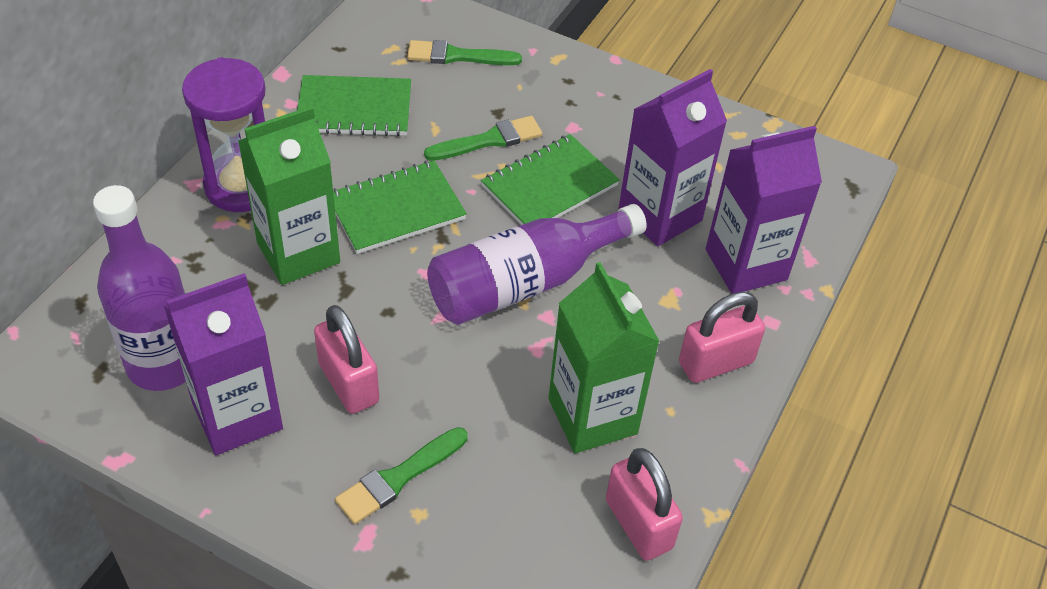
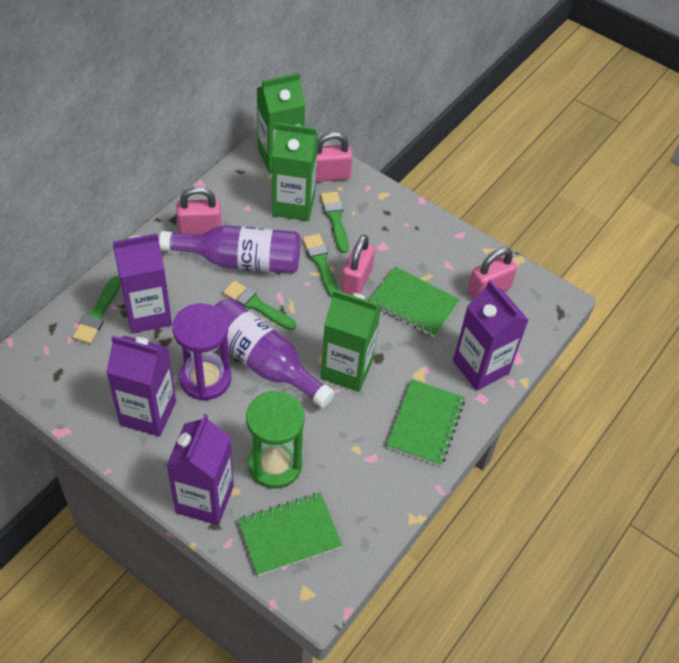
green brush: [335,427,468,524] [407,40,522,65] [424,116,542,161] = 3 -> [73,276,121,344] [223,280,296,330] [303,234,339,298] [321,191,349,253] = 4
green carton: [238,106,340,285] [548,262,660,453] = 2 -> [257,73,305,173] [272,123,318,221] [321,290,382,392] = 3
green hourglass: none = 0 -> [246,391,305,489] = 1
pink padlock: [314,305,379,414] [606,448,683,561] [679,292,765,383] = 3 -> [176,186,222,235] [316,132,353,182] [341,234,375,295] [468,247,517,299] = 4
purple carton: [164,273,283,455] [618,69,727,246] [706,126,822,294] = 3 -> [106,336,176,437] [113,233,172,334] [167,414,234,525] [453,280,528,391] = 4

